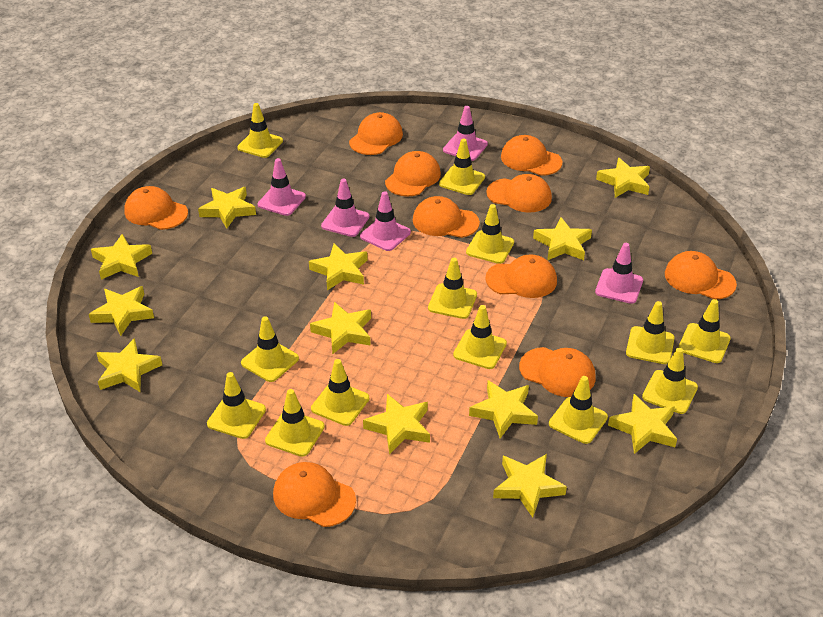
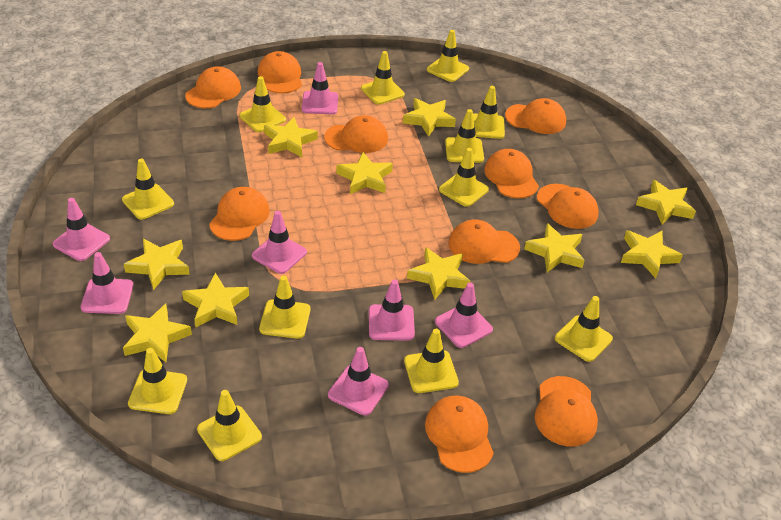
pink traffic cone: [257,158,306,216] [321,179,369,237] [360,191,411,251] [443,106,488,161] [595,243,643,304] = 5 -> [52,198,110,261] [81,252,133,314] [252,211,307,274] [302,62,338,114] [328,347,389,416] [369,279,415,341] [435,283,493,348] = 7
yellow star: [89,286,154,336] [91,234,152,280] [97,338,162,392] [198,187,256,229] [309,243,368,291] [310,302,371,355] [363,394,430,454] [469,380,538,438] [493,454,567,518] [533,217,592,261] [596,157,650,198] [608,394,677,454] = 12 -> [123,304,192,362] [124,239,190,290] [182,272,249,327] [264,117,318,157] [337,152,393,194] [403,98,456,137] [407,247,470,300] [524,223,585,272] [621,230,683,278] [636,180,696,224] = 10
yellow traffic cone: [207,372,266,439] [237,103,283,158] [241,316,299,382] [265,389,325,457] [311,359,369,426] [428,258,477,319] [439,138,485,195] [453,305,507,369] [466,204,514,264] [549,376,608,444] [626,301,675,364] [642,348,698,414] [678,299,731,363] = 13 -> [122,159,174,220] [128,348,187,414] [197,390,262,461] [239,76,286,132] [259,276,310,339] [361,51,405,105] [404,329,459,393] [427,30,469,82] [439,148,489,207] [445,109,484,163] [473,86,505,139] [555,296,613,362] = 12

